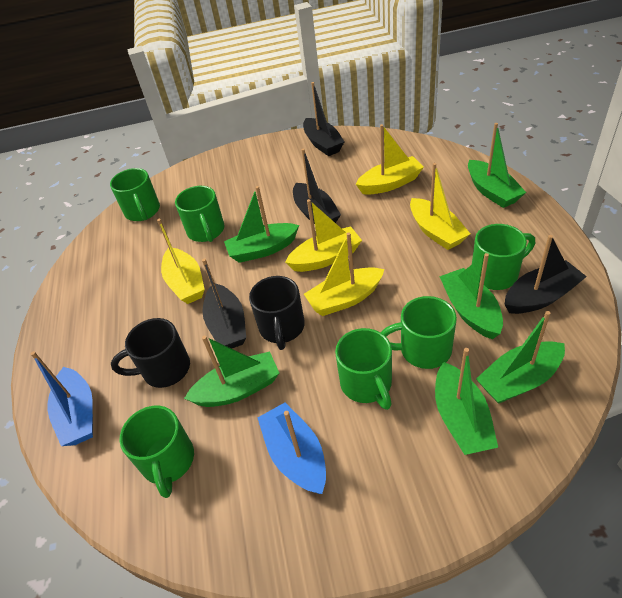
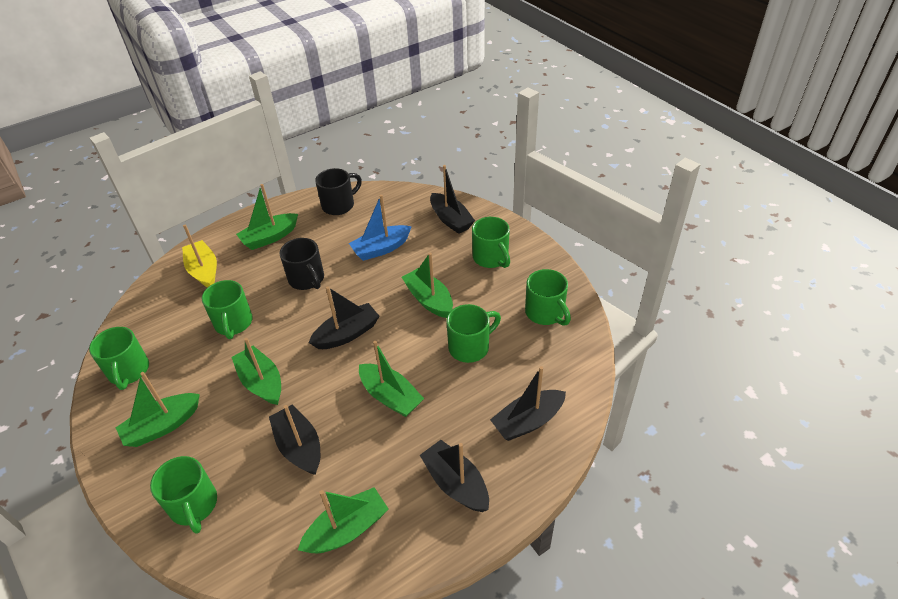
black boat: [202,258,246,349] [293,148,341,224] [303,82,345,156] [505,235,587,314] = 4 -> [269,404,320,475] [309,286,380,349] [420,440,489,512] [430,165,475,234] [490,366,566,441] = 5
blue boat: [31,351,93,446] [258,403,326,494] = 2 -> [349,195,412,261] = 1
yellow boat: [157,219,205,304] [285,199,362,272] [304,232,385,316] [356,124,424,195] [410,163,470,250] = 5 -> [182,224,217,288] = 1

